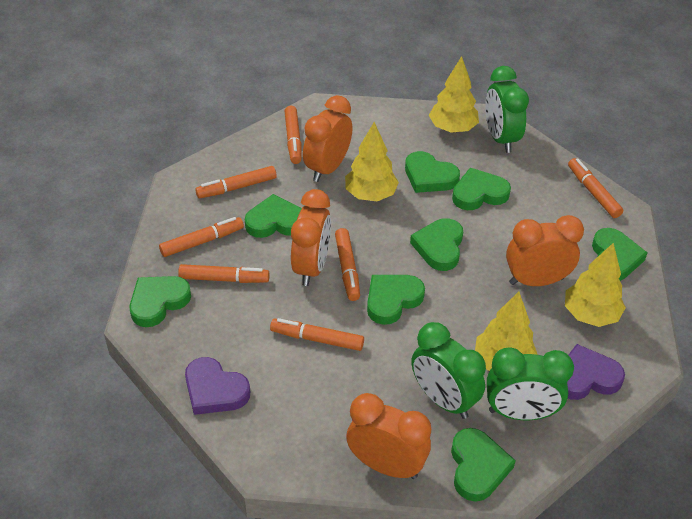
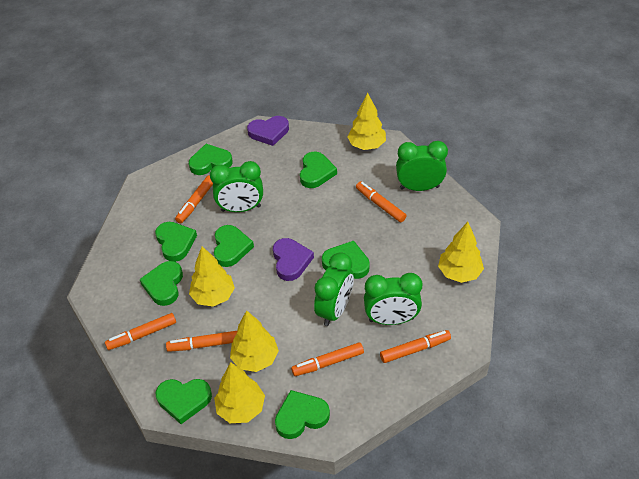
green clock: [411,322,486,419] [485,66,529,153] [487,348,574,420] = 3 -> [210,161,263,212] [314,252,354,326] [364,273,422,325] [396,141,448,191] = 4
orange clock: [291,189,331,286] [303,95,353,182] [346,393,431,479] [506,215,584,286] = 4 -> none = 0
orange marker: [159,217,244,257] [178,264,269,283] [195,166,277,198] [270,318,364,351] [285,106,302,164] [335,228,360,301] [568,158,623,218] = 7 -> [105,313,176,350] [166,331,237,352] [175,175,213,223] [291,342,364,376] [356,181,407,223] [380,330,451,363] = 6
yellow tree: [345,122,399,201] [429,56,479,133] [475,291,538,371] [565,243,626,327] = 4 -> [189,246,235,307] [214,362,265,423] [230,310,279,372] [347,92,386,150] [438,222,484,283] = 5

